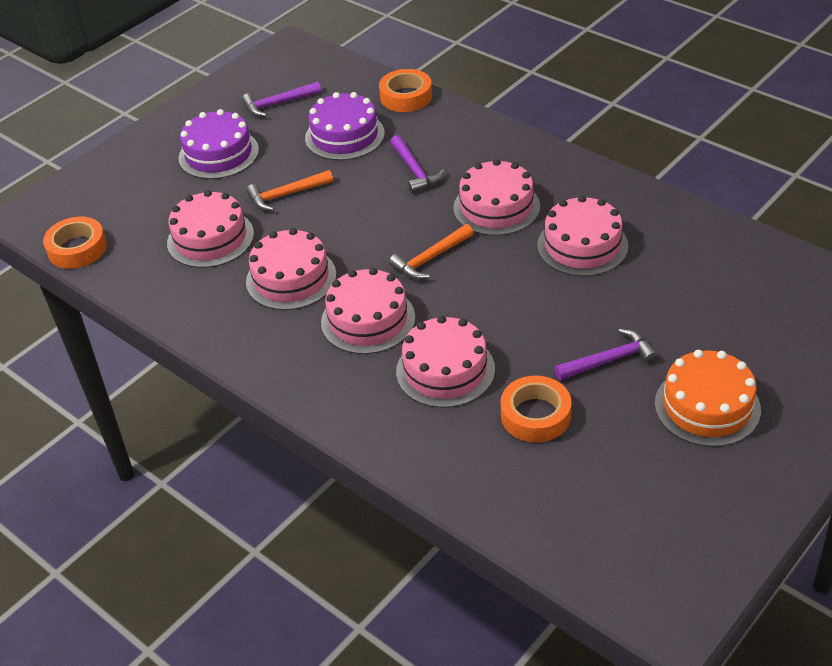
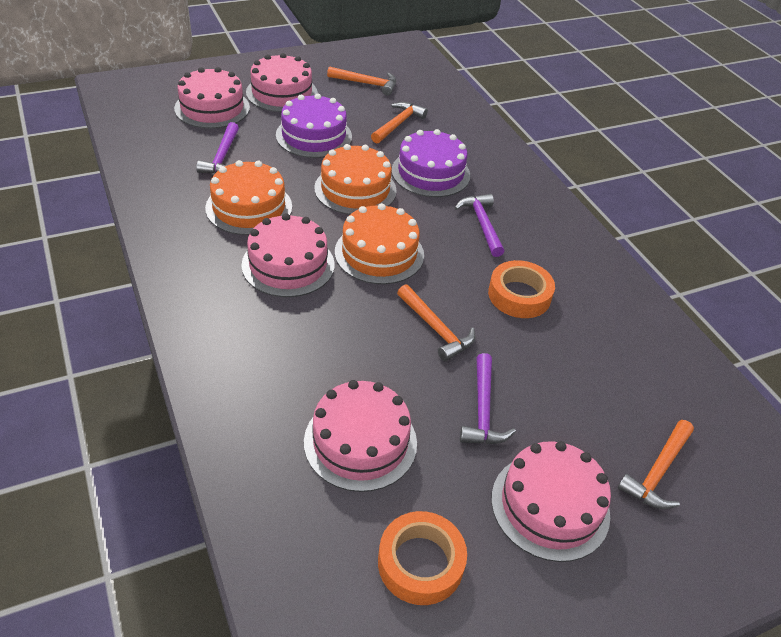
orange cake: [655,350,761,447] = 1 -> [205,160,292,235] [314,144,397,215] [335,203,424,284] = 3
orange hammer: [246,170,333,211] [389,224,473,279] = 2 -> [327,66,396,96] [371,102,428,143] [397,284,475,361] [618,420,694,509] = 4
orange tape: [43,216,107,269] [379,69,432,112] [501,376,571,443] = 3 -> [378,511,467,605] [488,260,555,318] = 2
pink cake: [167,190,254,268] [246,228,336,310] [321,268,415,354] [396,316,495,408] [453,159,540,236] [537,195,628,276] = 6 -> [174,67,250,129] [241,213,334,297] [246,53,318,112] [304,380,417,492] [491,441,611,562] = 5

